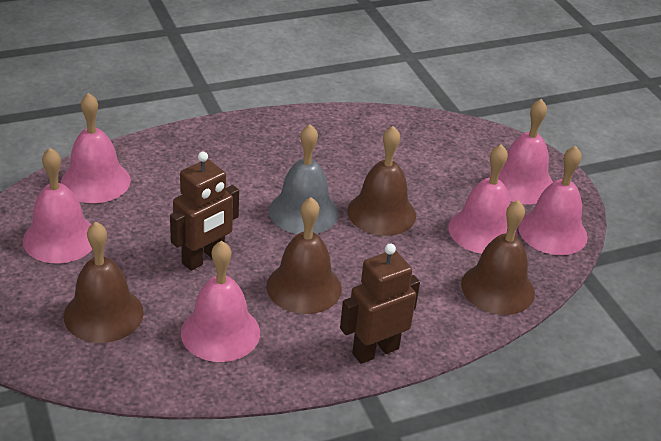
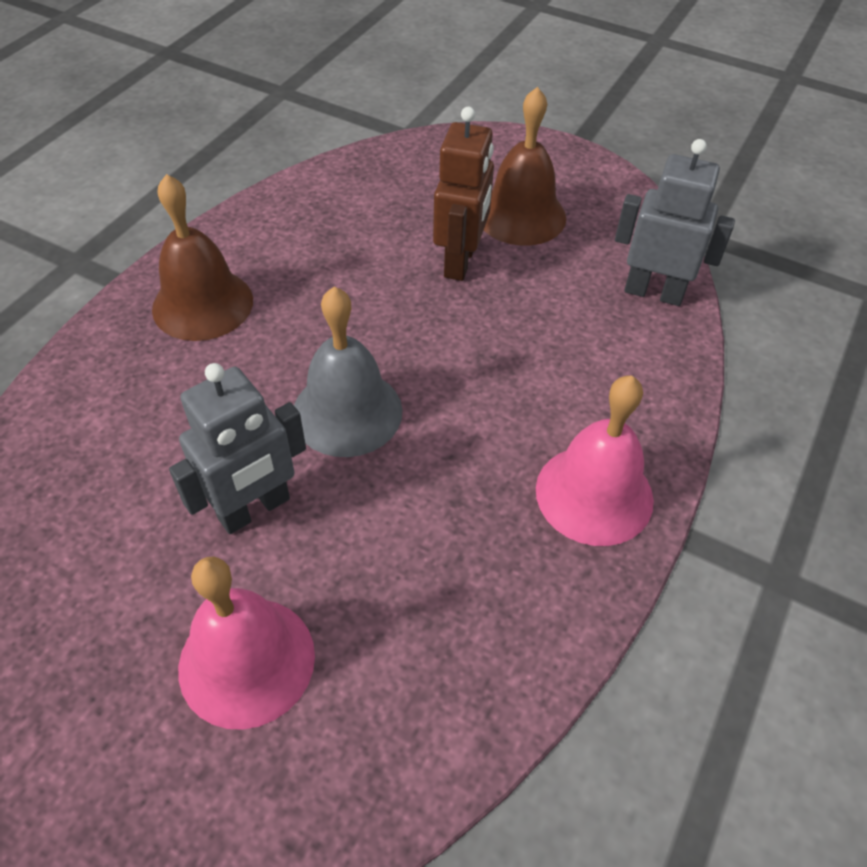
brown bell: [64,222,144,343] [267,197,342,314] [347,126,416,236] [461,200,535,315] = 4 -> [152,174,253,341] [484,87,566,246] = 2
brown robot: [170,152,239,271] [340,244,420,364] = 2 -> [433,107,494,281] = 1
grey robot: none = 0 -> [169,363,306,534] [615,139,735,306] = 2
pink bell: [23,148,92,263] [61,93,131,203] [181,241,260,362] [448,144,518,254] [489,99,553,204] [518,146,588,255] = 6 -> [178,557,315,730] [536,375,654,546] = 2

